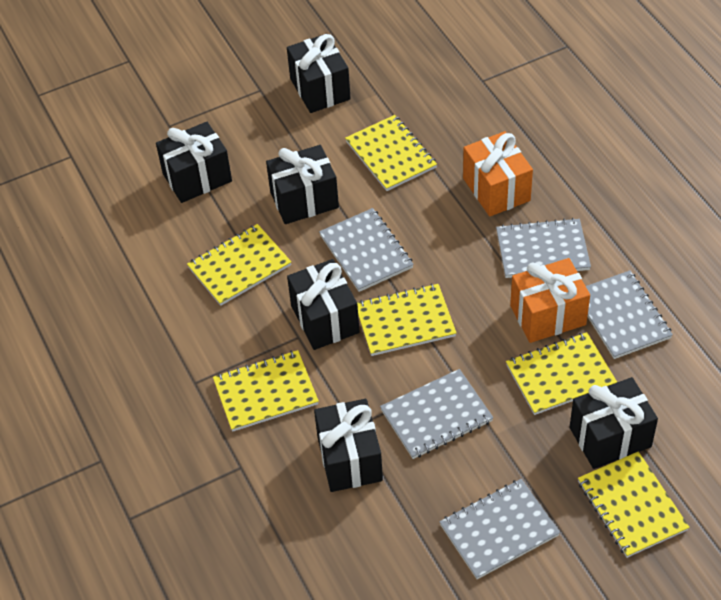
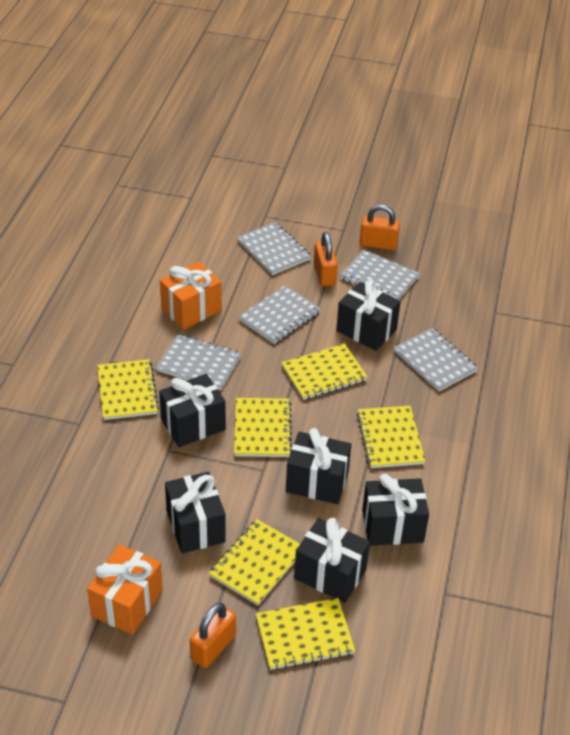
orange padlock: none = 0 -> [190,603,236,668] [314,232,338,286] [360,205,400,250] = 3

